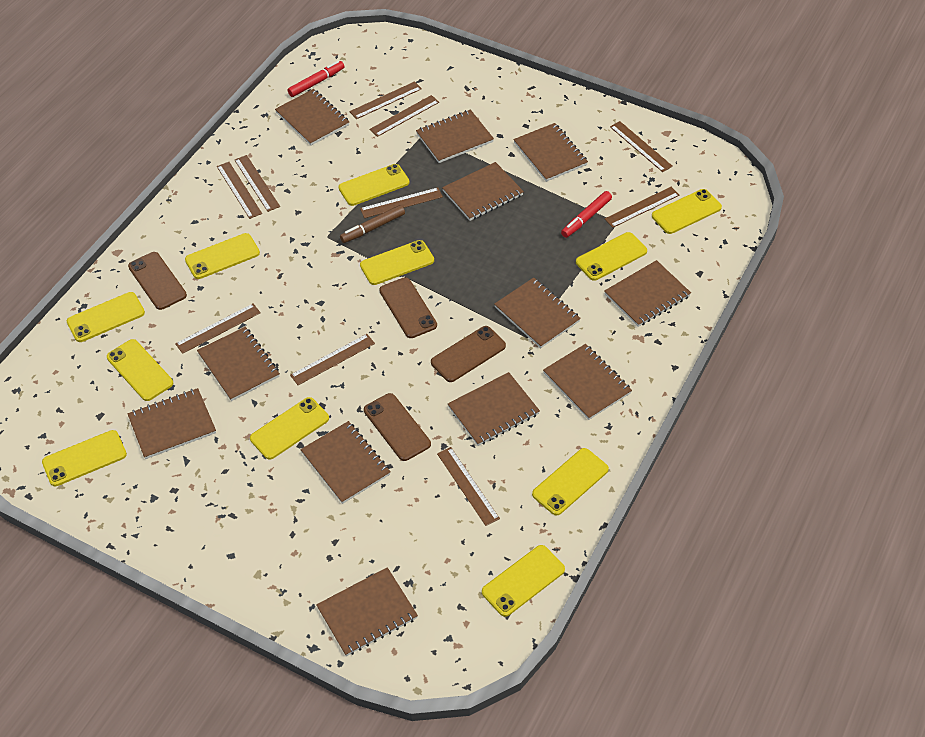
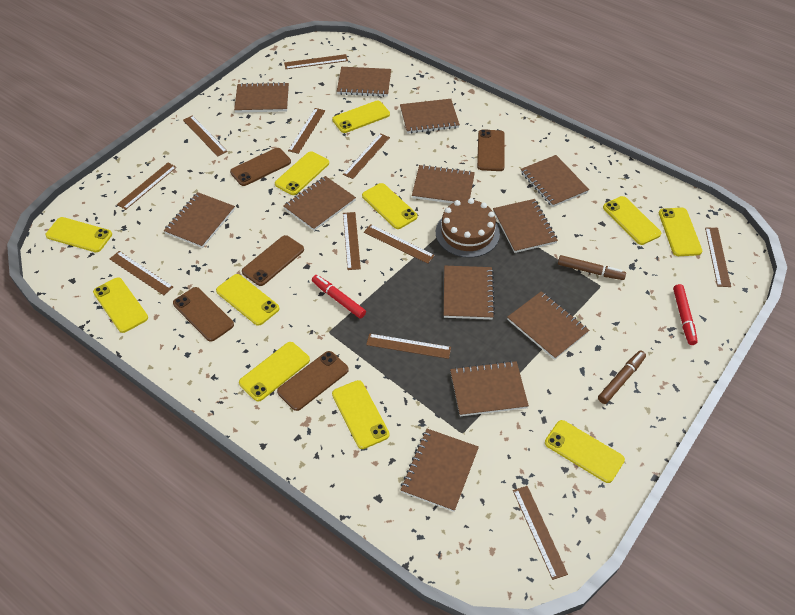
brown cake: none = 0 -> [436,198,500,258] = 1
brown marker: [340,205,405,243] = 1 -> [558,255,626,280] [598,350,646,404] = 2
brown phone: [128,252,187,310] [364,393,431,461] [379,277,437,338] [431,326,506,382] = 4 -> [173,287,234,342] [230,148,291,186] [242,235,304,286] [277,351,349,411] [477,129,505,171] = 5
brown ruler: [175,304,261,354] [217,162,262,219] [235,155,280,212] [290,334,375,385] [349,81,422,119] [360,188,443,218] [369,95,439,137] [437,447,500,526] [605,187,679,228] [610,121,673,172] = 10 -> [110,251,173,295] [117,163,177,210] [183,115,228,157] [284,54,348,69] [288,108,325,154] [343,133,390,179] [343,212,361,270] [364,224,435,264] [366,334,451,359] [513,486,568,580] [705,227,731,287] = 11

